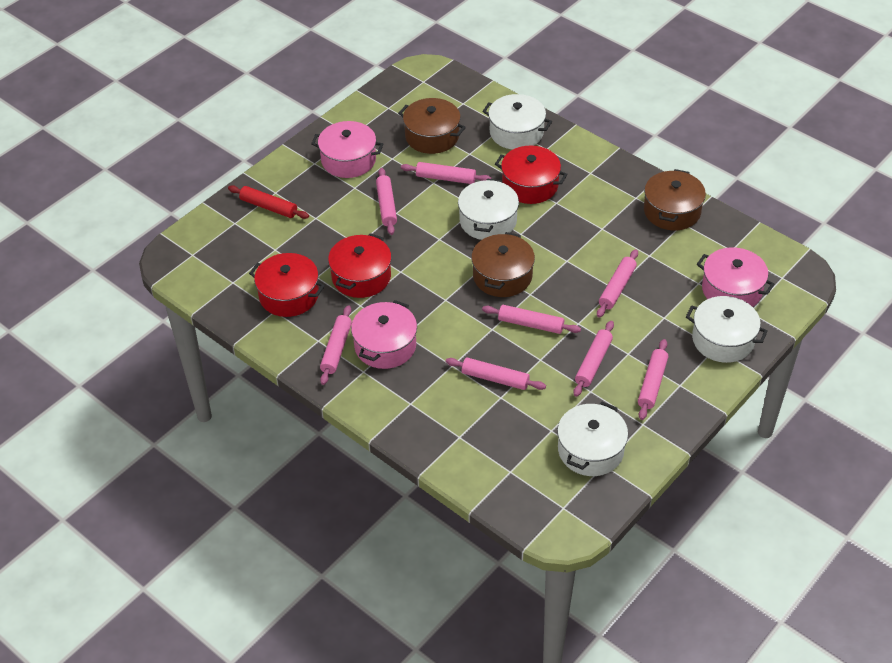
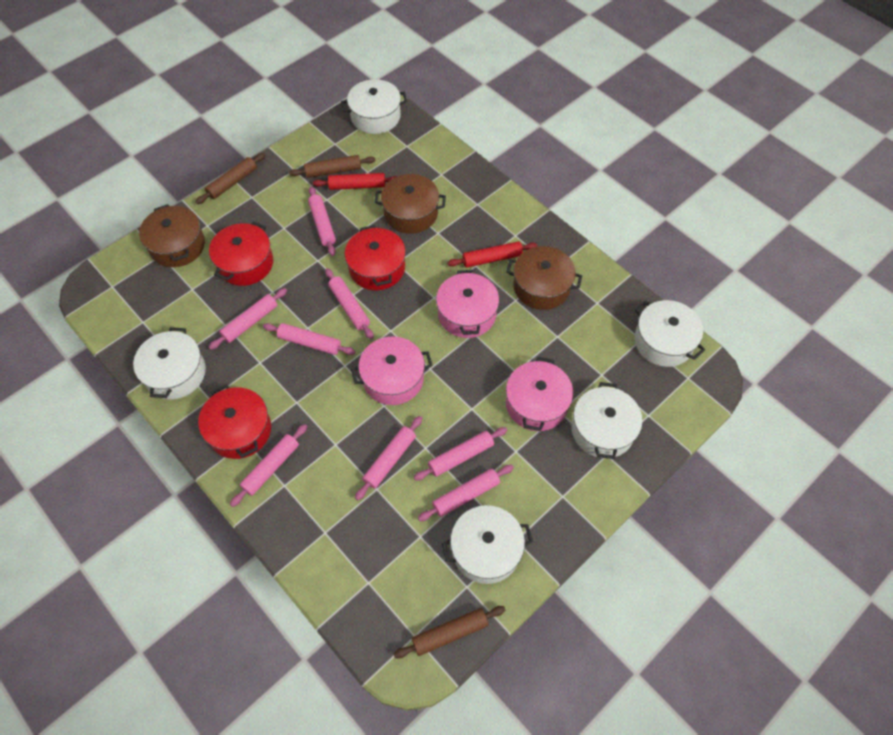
brown rolling pin: none = 0 -> [196,153,265,204] [289,155,376,178] [394,606,505,658] = 3
red rolling pin: [228,185,309,219] = 1 -> [313,173,397,190] [447,241,538,268] = 2
white pot: [458,178,519,240] [482,94,552,150] [557,402,628,476] [686,296,768,363] = 4 -> [133,327,206,399] [341,79,407,134] [442,505,533,584] [571,382,643,459] [634,300,705,367] = 5

